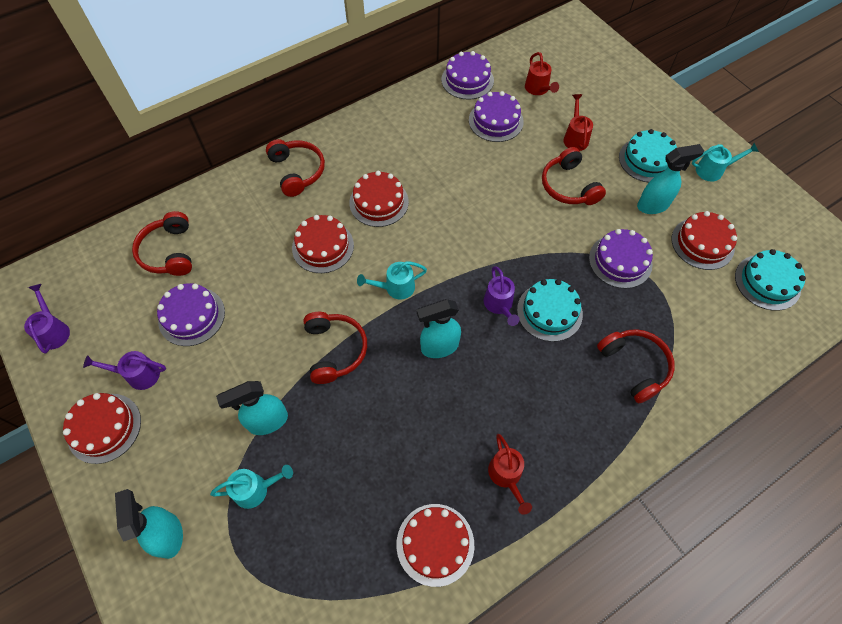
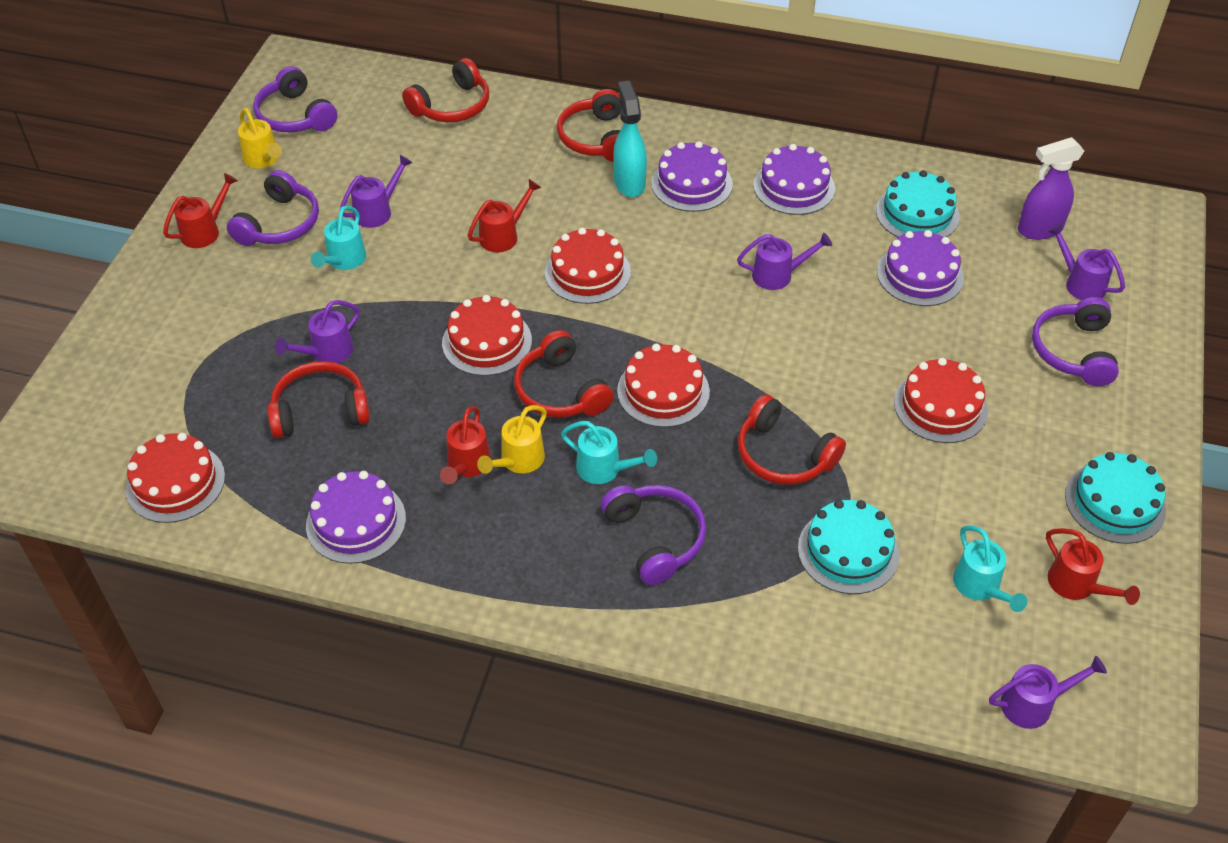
purple headphones: none = 0 -> [227,170,319,246] [253,66,337,132] [601,485,706,585] [1032,297,1119,386] = 4
purple spray bottle: none = 0 -> [1018,137,1084,240] = 1
purple watering can: [24,284,70,354] [83,351,166,390] [484,266,520,326] = 3 -> [275,300,360,363] [340,155,413,228] [737,233,832,290] [989,656,1107,729] [1047,224,1125,300] = 5
red watering can: [488,434,532,515] [525,52,559,95] [563,94,593,151] = 3 -> [163,173,238,248] [440,406,491,484] [468,179,541,252] [1046,528,1140,605] = 4
turquoise spray bottle: [115,489,183,559] [216,381,288,435] [417,299,461,358] [637,144,704,214] = 4 -> [613,81,647,197] = 1
yellow watering can: none = 0 -> [238,108,282,168] [477,405,547,474] = 2

